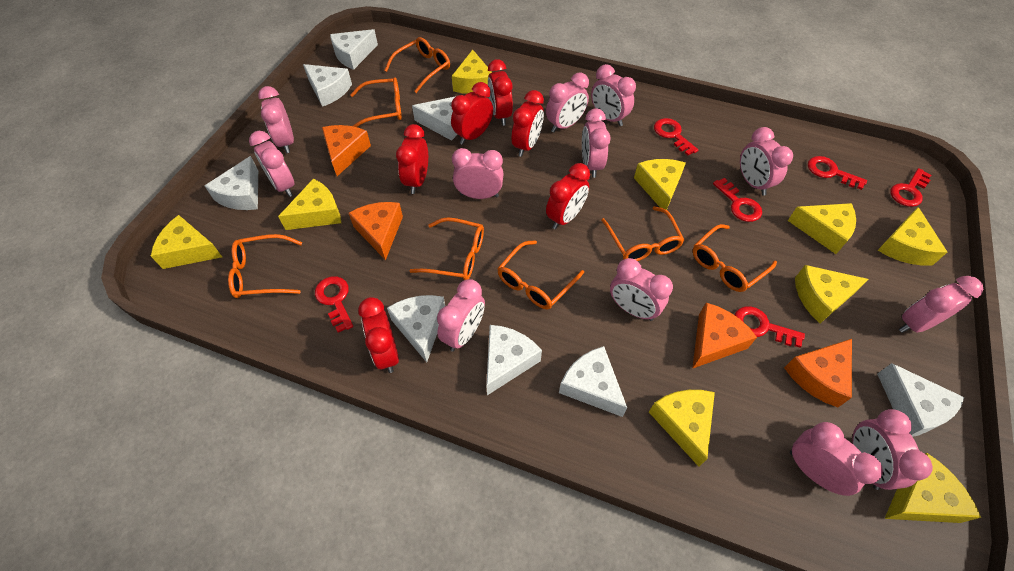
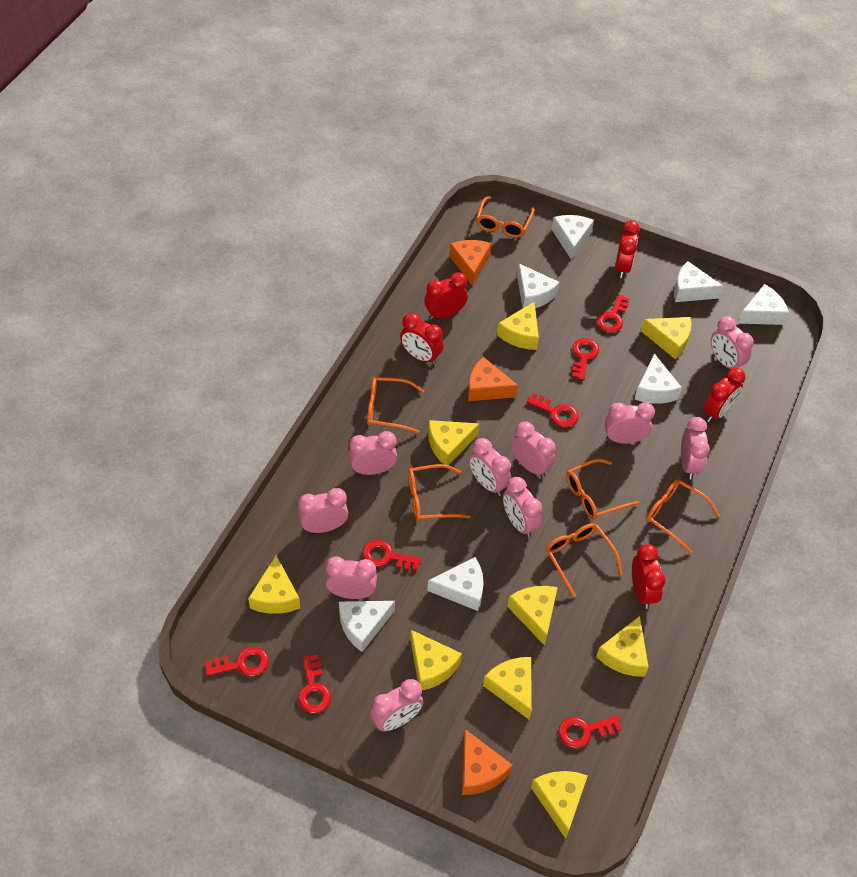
orange cheese: [322,125,371,176] [349,202,403,260] [692,303,757,369] [784,339,852,407] = 4 -> [449,240,491,286] [462,729,513,795] [468,357,519,401] = 3
orange glasses: [228,234,302,298] [350,77,402,127] [384,37,450,93] [409,217,484,280] [497,240,584,309] [601,206,684,261] [693,224,777,292] = 7 -> [367,377,424,434] [408,464,471,521] [476,196,535,238] [546,523,623,597] [566,459,639,519] [646,479,720,554] = 6
pink clock: [249,131,295,197] [258,86,294,153] [437,279,485,352] [452,148,504,199] [546,72,589,133] [582,108,611,178] [591,64,636,126] [610,258,673,321] [740,127,793,196] [790,422,883,496] [852,409,933,490] [899,276,983,333] = 12 -> [298,488,348,533] [325,556,377,599] [349,431,397,475] [370,679,424,731] [469,438,511,496] [503,477,542,538] [511,422,556,477] [605,402,655,444] [681,417,710,479] [711,316,754,369] = 10
red clock: [358,297,399,373] [396,124,428,194] [451,82,493,145] [488,59,513,126] [512,90,544,157] [546,163,590,229] = 6 -> [400,313,444,365] [424,272,468,320] [615,221,640,278] [632,544,666,609] [704,368,745,422] = 5
red key: [315,276,353,333] [654,118,698,156] [713,178,762,222] [735,306,805,348] [808,156,867,190] [890,168,931,207] = 6 -> [205,647,269,676] [298,654,331,713] [363,540,422,571] [527,393,578,427] [558,715,622,748] [572,338,599,380] [597,294,629,333] = 7
white cheese: [205,156,258,210] [303,64,352,107] [330,29,378,70] [387,295,445,362] [412,96,457,141] [486,325,542,395] [559,346,627,417] [877,363,964,437] = 8 -> [339,601,395,652] [427,557,483,611] [517,264,559,308] [551,215,594,260] [635,353,682,404] [674,261,724,302] [738,284,789,325] = 7

